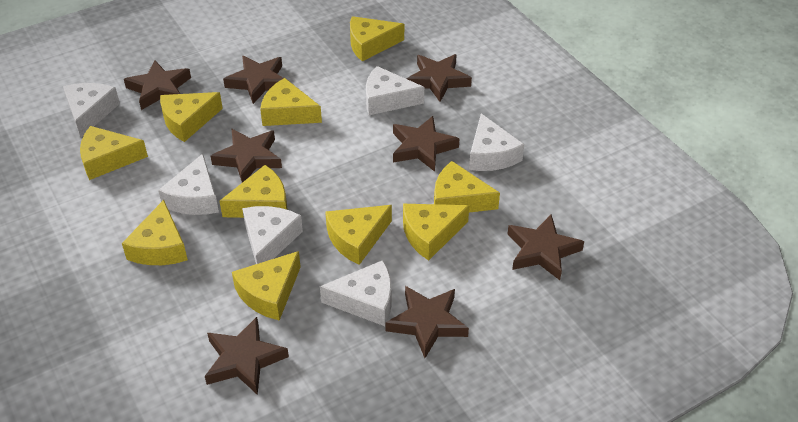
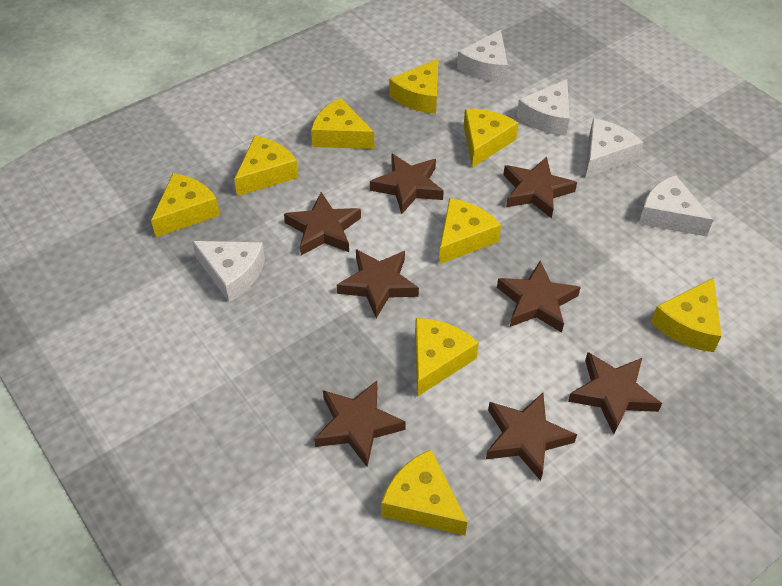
white cheese: [63,83,120,137] [158,154,219,215] [242,206,303,264] [320,260,392,326] [366,66,424,115] [469,114,524,171] = 6 -> [192,241,265,302] [457,30,508,82] [517,79,570,136] [585,119,643,178] [639,175,714,237] = 5
yellow cheese: [80,126,148,180] [122,200,188,265] [160,92,223,142] [220,165,288,218] [232,251,301,320] [260,78,322,126] [325,205,392,265] [350,16,404,62] [403,204,469,261] [434,161,500,212] = 10 -> [151,173,220,237] [234,136,298,196] [311,98,374,149] [381,450,467,536] [389,59,438,113] [415,318,479,397] [439,198,501,264] [464,109,518,168] [651,278,722,352] = 9

